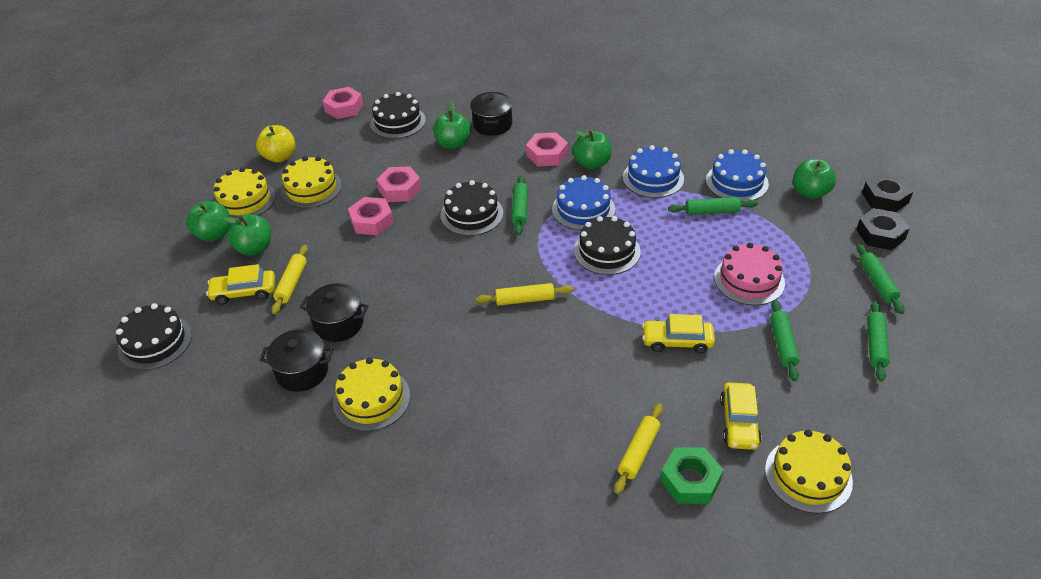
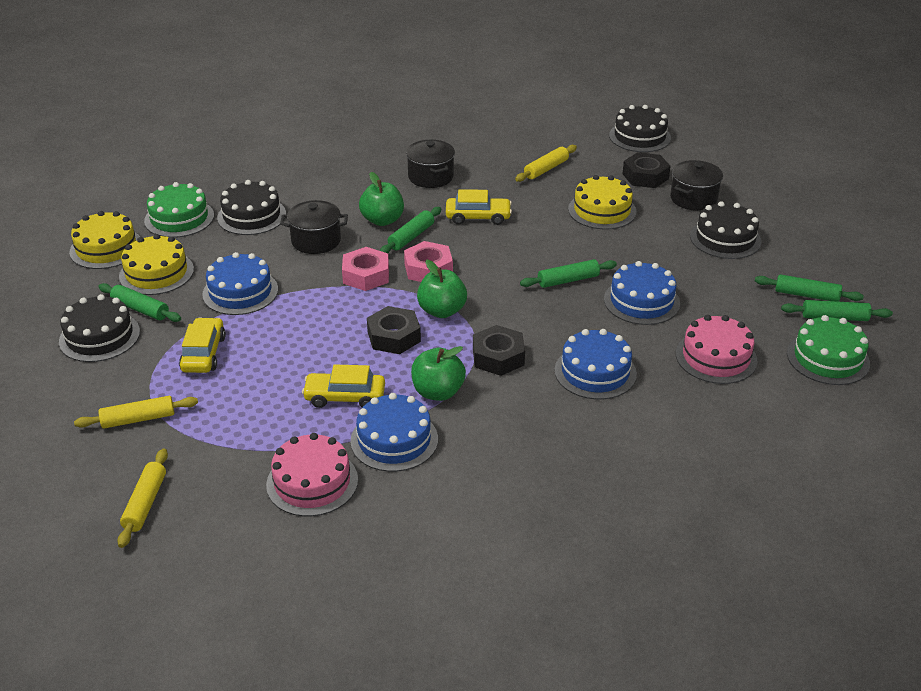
black nut: [856,208,910,250] [862,173,913,212] = 2 -> [367,306,421,354] [473,325,525,376] [623,152,671,188] = 3
blue cake: [552,175,615,230] [623,145,684,198] [706,149,769,202] = 3 -> [202,252,278,315] [350,393,438,472] [555,329,637,399] [604,261,680,325] = 4
green apple: [186,201,230,242] [223,214,271,256] [433,102,471,149] [572,131,611,169] [793,159,836,199] = 5 -> [359,172,404,226] [411,346,466,401] [417,260,467,318] = 3
green cake: none = 0 -> [144,182,214,238] [787,315,870,385] = 2
green nut: [660,448,723,504] = 1 -> none = 0
pink cake: [714,243,785,306] = 1 -> [266,433,358,516] [676,315,758,384] = 2
pink nut: [323,87,363,119] [348,197,394,235] [376,166,421,202] [526,132,568,166] = 4 -> [342,247,389,291] [404,241,453,282] = 2
yellow apple: [256,125,295,163] = 1 -> none = 0
yellow cake: [213,167,276,218] [281,156,342,208] [333,358,410,431] [765,430,853,514] = 4 -> [69,211,140,269] [119,234,194,295] [568,175,636,229] = 3

